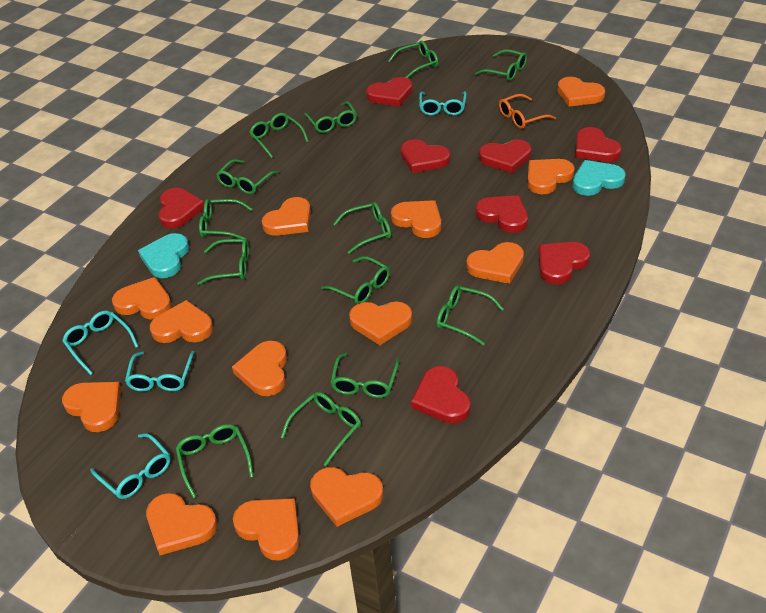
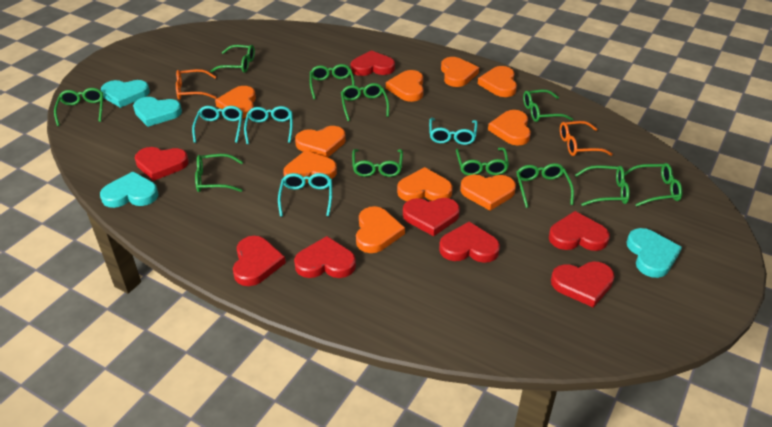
green glasses: [175,424,254,498] [197,238,249,285] [199,199,253,239] [216,159,279,194] [249,113,309,158] [281,392,361,466] [304,101,357,133] [321,256,390,304] [330,353,399,398] [333,202,391,254] [388,41,438,78] [437,285,504,346] [475,49,527,81] = 13 -> [54,88,104,126] [195,154,243,192] [210,45,255,73] [310,64,355,99] [341,83,389,121] [352,149,403,177] [456,148,509,175] [516,163,574,208] [523,90,573,122] [575,165,630,206] [624,163,683,207] = 11
orange glasses: [499,94,556,129] = 1 -> [176,69,217,100] [560,121,613,156] = 2
orange heart: [62,382,121,432] [112,277,172,319] [146,493,217,555] [150,300,213,343] [232,341,287,396] [233,498,300,561] [262,197,311,236] [310,467,383,527] [349,301,412,345] [391,200,441,238] [467,242,524,284] [527,159,575,194] [557,77,605,107] = 13 -> [215,86,256,119] [283,151,337,183] [295,126,346,158] [356,206,405,253] [386,70,424,102] [397,167,453,201] [441,57,479,87] [460,174,516,211] [478,66,517,97] [488,110,531,146] = 10
turquoise heart: [138,233,189,278] [572,160,625,196] = 2 -> [100,171,159,208] [101,80,150,108] [133,97,182,127] [627,228,682,278] = 4

